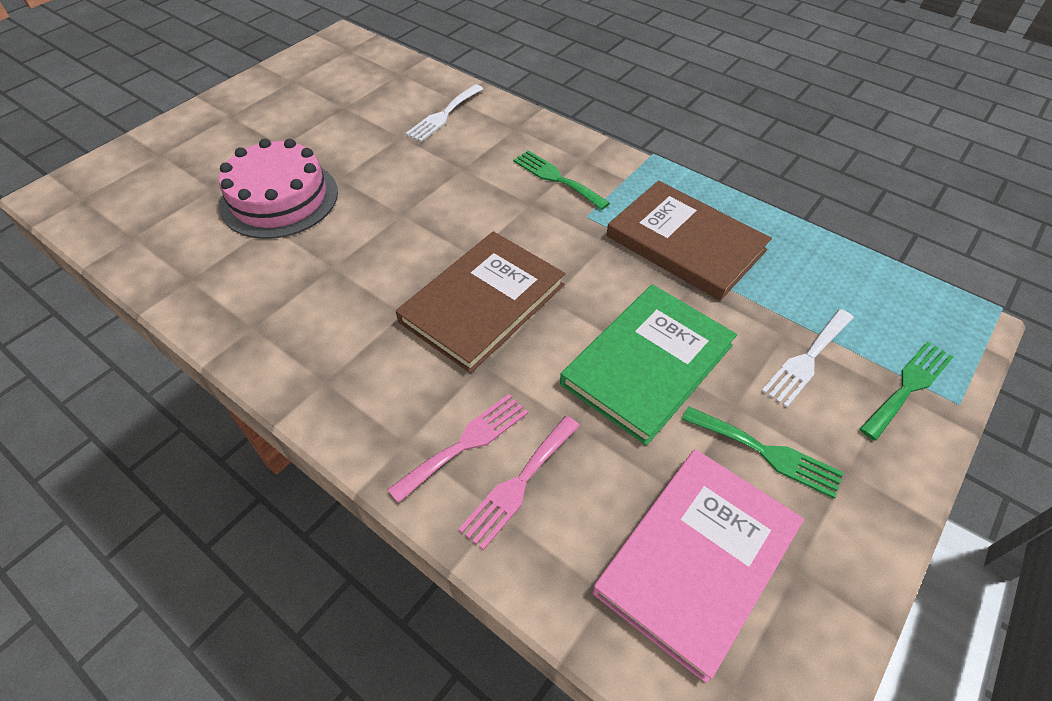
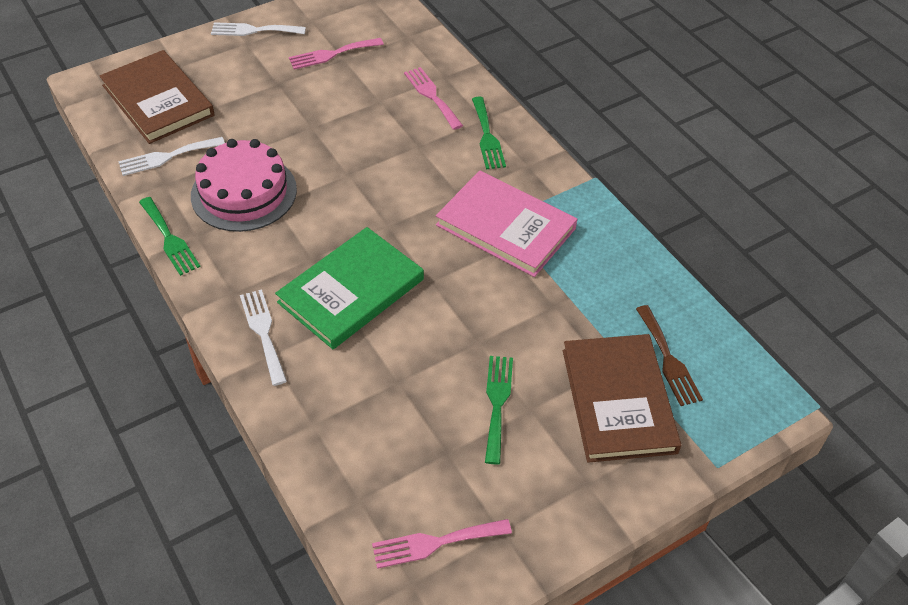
brown fork: none = 0 -> [636,305,703,406] = 1
pink fork: [387,394,528,503] [458,416,580,550] = 2 -> [289,38,384,70] [372,519,512,569] [404,67,463,130] = 3
white fork: [405,84,483,142] [762,309,854,408] = 2 -> [118,137,225,176] [211,22,306,36] [240,289,287,386] = 3

